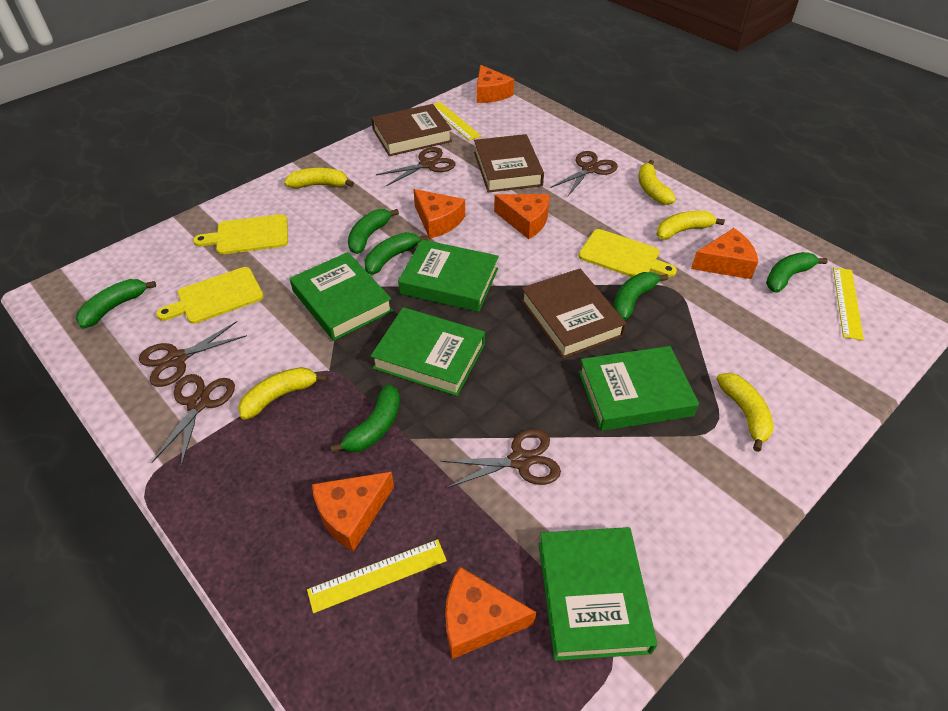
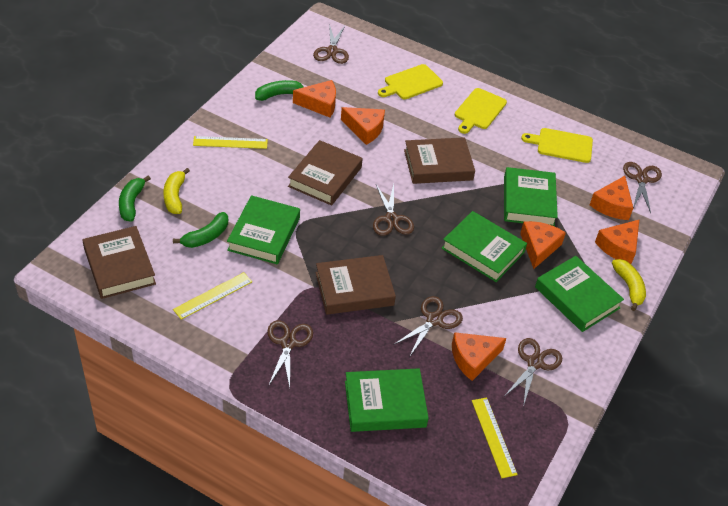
brown book: [371,104,452,156] [474,134,544,193] [521,269,627,359] = 3 -> [83,226,156,299] [288,140,362,206] [316,255,396,315] [404,137,475,184] = 4
brown scissors: [139,321,247,387] [151,374,235,466] [376,147,456,186] [440,429,561,488] [550,151,618,197] = 5 -> [267,320,313,388] [313,24,349,64] [373,184,414,236] [393,296,463,357] [505,338,562,407] [623,162,662,213] = 6
green banana: [76,279,156,328] [330,384,400,453] [348,209,399,254] [364,232,428,275] [613,272,668,320] [766,252,828,293] = 6 -> [119,175,151,221] [173,212,228,248] [255,80,303,101] = 3
yellow banana: [238,367,327,420] [284,168,354,188] [638,160,676,205] [656,211,725,240] [717,373,774,452] = 5 -> [163,168,190,214] [612,259,646,311] = 2

